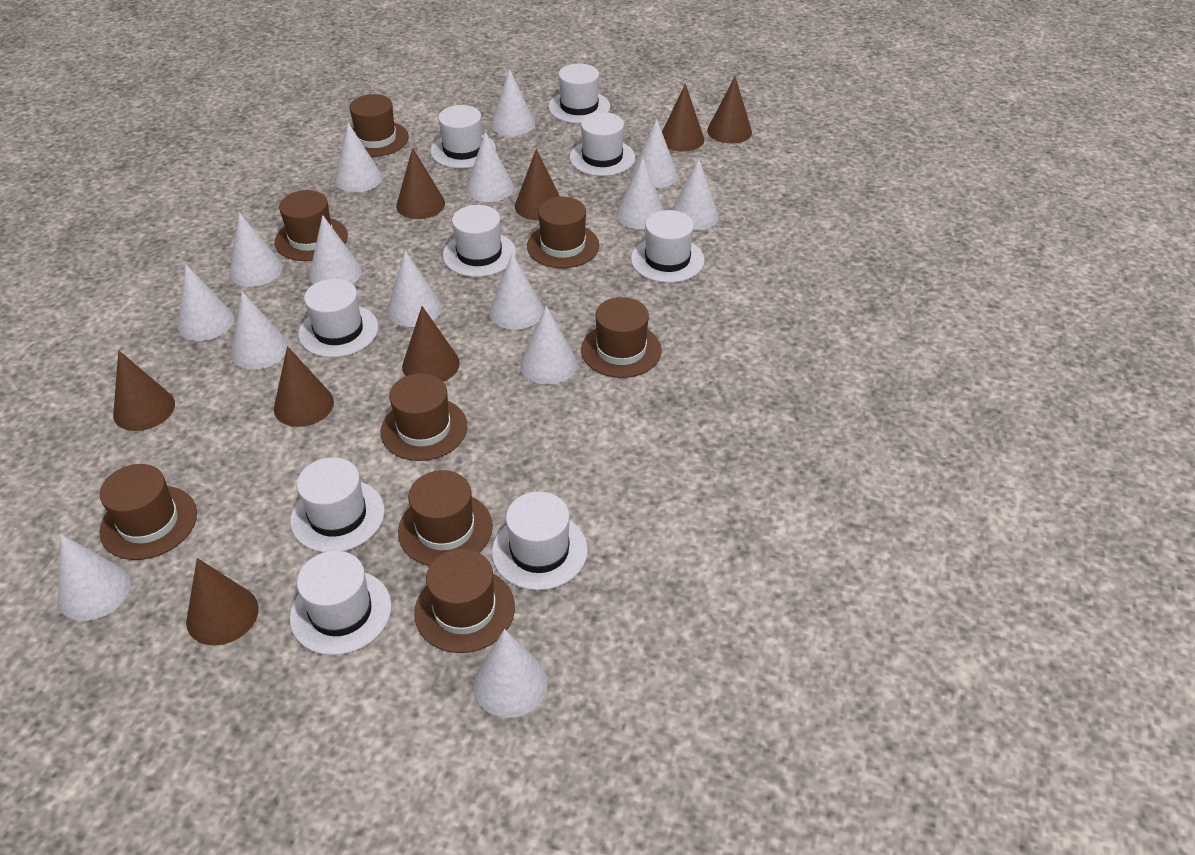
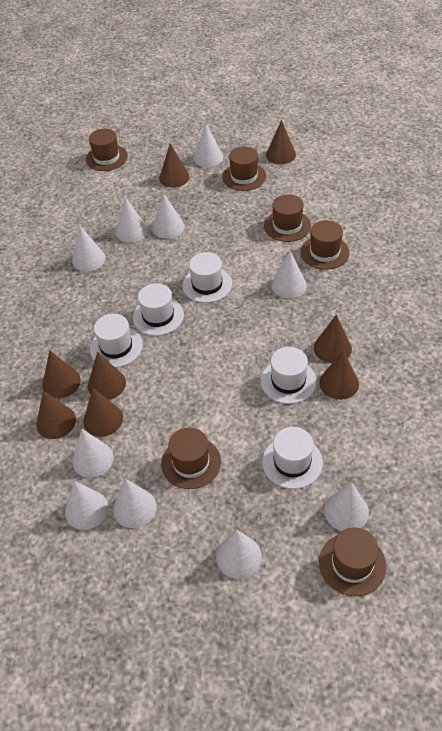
brown hat: [99,464,197,560] [275,190,348,261] [344,94,409,157] [380,373,467,461] [398,470,493,566] [414,549,515,653] [527,197,599,268] [581,297,662,378] = 8 -> [86,129,128,171] [161,428,221,489] [222,147,266,191] [264,194,311,242] [301,220,350,270] [319,528,386,596] = 6
white cone: [58,534,131,621] [178,264,234,341] [229,212,283,287] [231,291,289,369] [309,215,362,285] [335,123,383,193] [387,251,442,327] [466,131,514,202] [474,629,548,718] [489,253,544,329] [491,69,535,136] [520,306,577,385] [616,157,664,229] [631,119,678,189] [672,159,719,231] = 15 -> [65,481,108,530] [72,226,106,271] [72,429,114,478] [113,479,157,528] [116,197,148,243] [152,193,185,239] [194,123,223,167] [216,530,262,579] [271,251,307,298] [324,482,369,531] = 10
white hat: [290,457,385,553] [290,551,392,655] [298,279,379,358] [430,105,496,169] [443,205,516,277] [492,492,588,590] [548,64,610,123] [570,112,635,176] [631,210,705,283] = 9 -> [90,314,143,368] [133,283,184,336] [182,252,232,303] [261,347,317,404] [262,427,323,489] = 5

